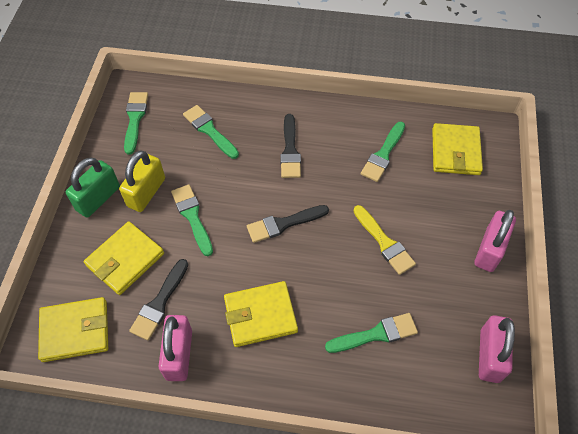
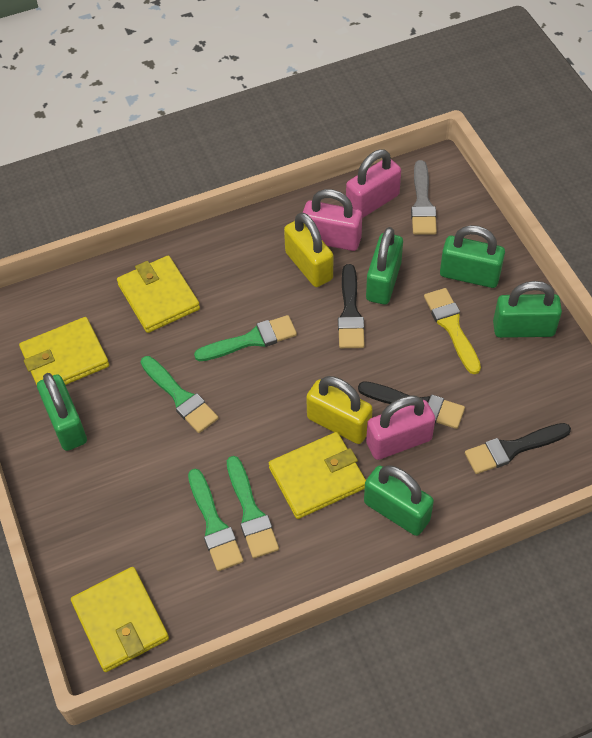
green brush: [124,92,148,155] [171,184,213,256] [183,105,239,159] [325,313,418,353] [361,122,405,182] = 5 -> [141,356,218,433] [188,469,243,571] [194,315,297,361] [227,456,279,558] = 4
green padlock: [66,157,120,218] = 1 -> [37,373,87,451] [364,465,434,536] [366,227,403,305] [440,225,505,288] [493,281,562,338] = 5
grey brush: none = 0 -> [411,160,437,234] = 1
yellow padlock: [119,150,165,212] = 1 -> [284,212,333,287] [306,376,373,444] = 2

